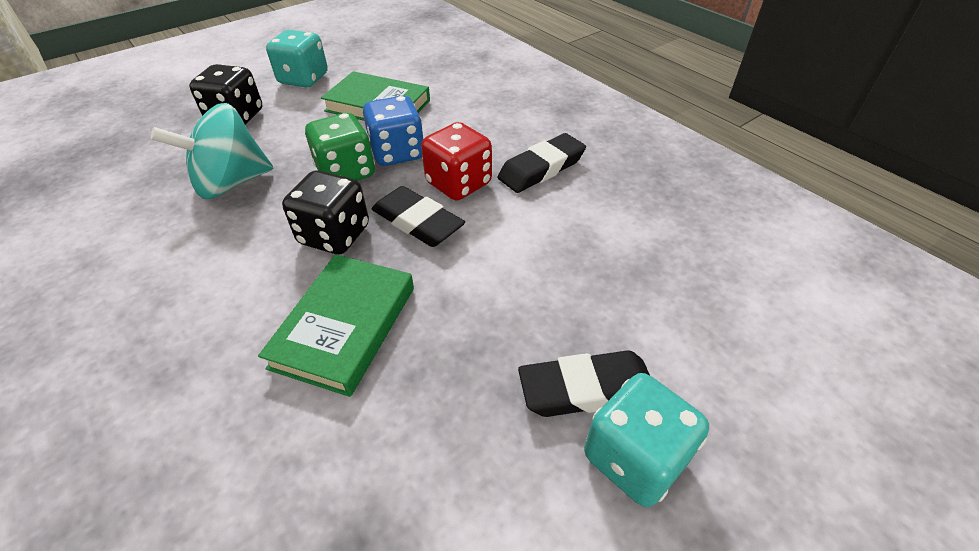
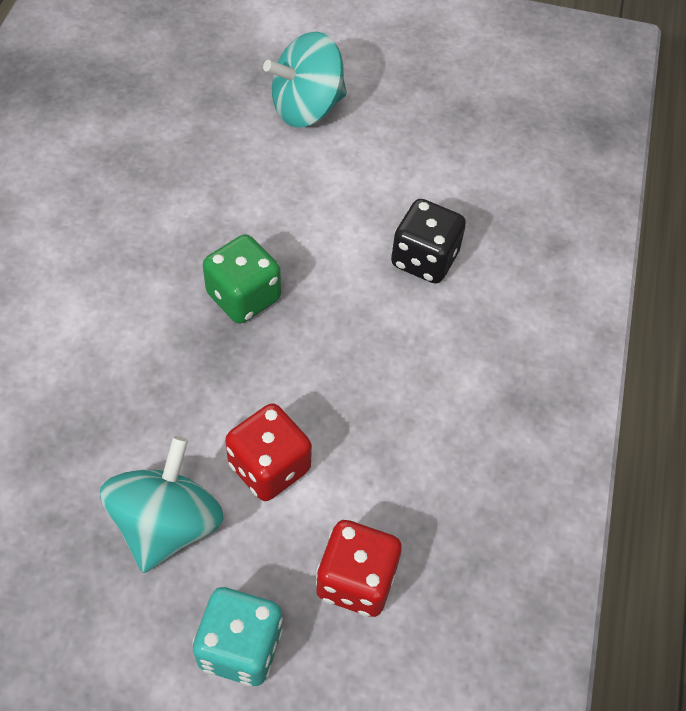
black dice: [189,64,262,125] [282,170,369,254] = 2 -> [391,199,466,284] = 1
black eraser: [372,186,465,247] [498,133,586,193] [518,350,650,417] = 3 -> none = 0
blue dice: [363,96,423,166] = 1 -> none = 0
green book: [258,254,414,397] [321,71,430,121] = 2 -> none = 0
red dice: [421,122,492,201] = 1 -> [225,403,312,501] [316,520,402,617] = 2
turquoise dice: [266,30,328,87] [584,373,709,507] = 2 -> [192,587,283,686] = 1
turquoise spinning top: [151,103,273,199] = 1 -> [100,436,224,573] [263,32,347,128] = 2

